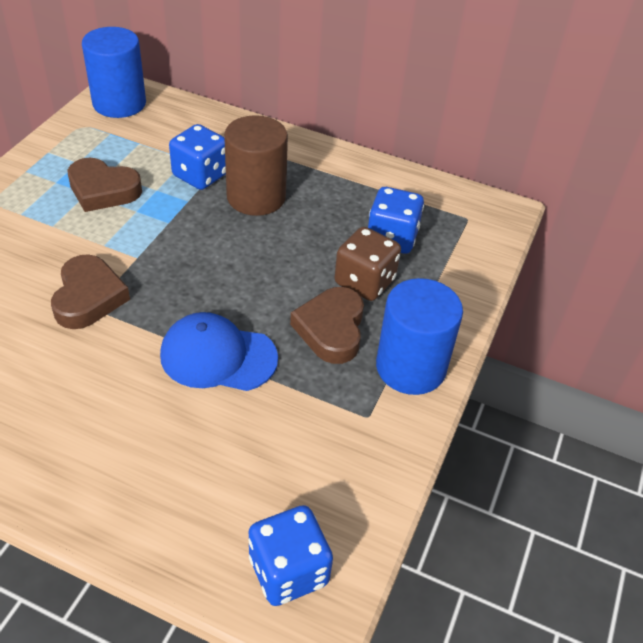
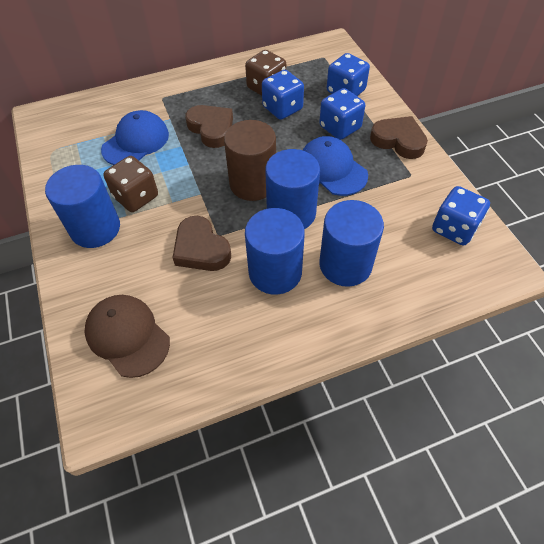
blue cap: [160,312,278,391] = 1 -> [101,110,169,165] [303,136,368,196] = 2
blue cylinder: [82,27,146,118] [376,278,463,395] = 2 -> [45,165,120,248] [245,208,305,295] [265,149,320,229] [319,200,384,287] = 4
blue dice: [169,124,226,190] [248,505,333,606] [368,187,424,254] = 3 -> [262,70,304,120] [319,88,365,140] [327,53,370,96] [432,186,490,245] = 4
brown cap: none = 0 -> [84,295,170,378] = 1
brown dice: [334,227,401,301] = 1 -> [103,156,158,212] [245,50,286,96] = 2

